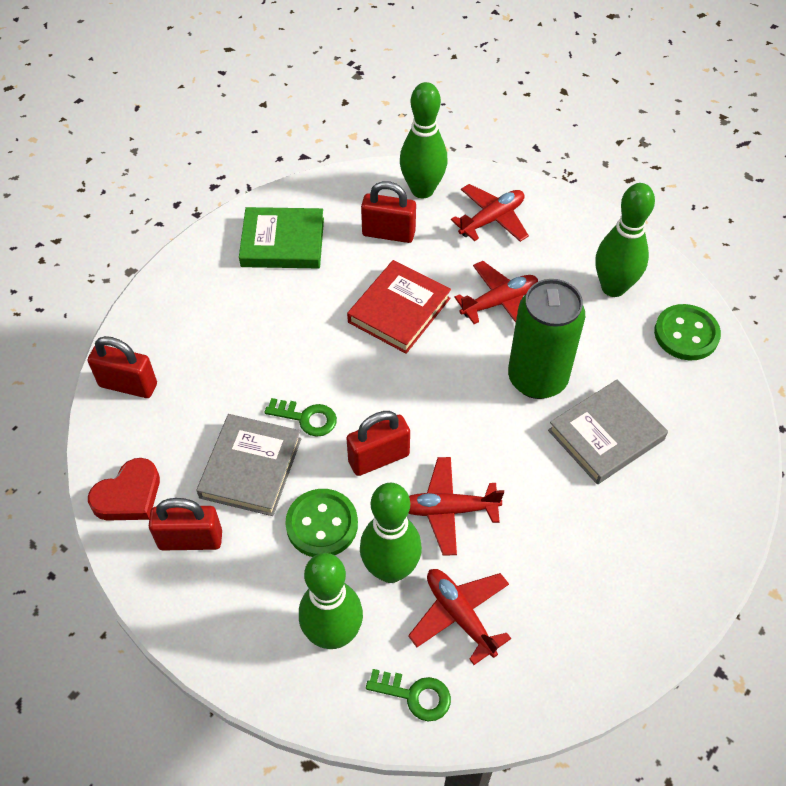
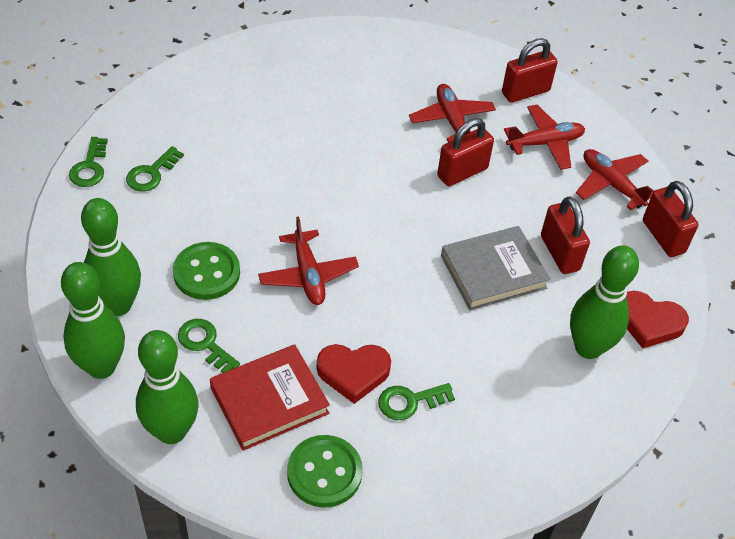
green book: [239,207,324,268] = 1 -> none = 0
green can: [508,279,585,399] = 1 -> none = 0
green key: [265,398,337,437] [366,669,451,721] = 2 -> [69,137,108,187] [126,146,184,192] [178,319,240,373] [378,383,455,420] = 4
grey book: [196,414,301,516] [548,380,668,484] = 2 -> [441,226,550,311] = 1
red heart: [88,458,160,521] = 1 -> [317,344,391,404] [626,291,689,348] = 2

